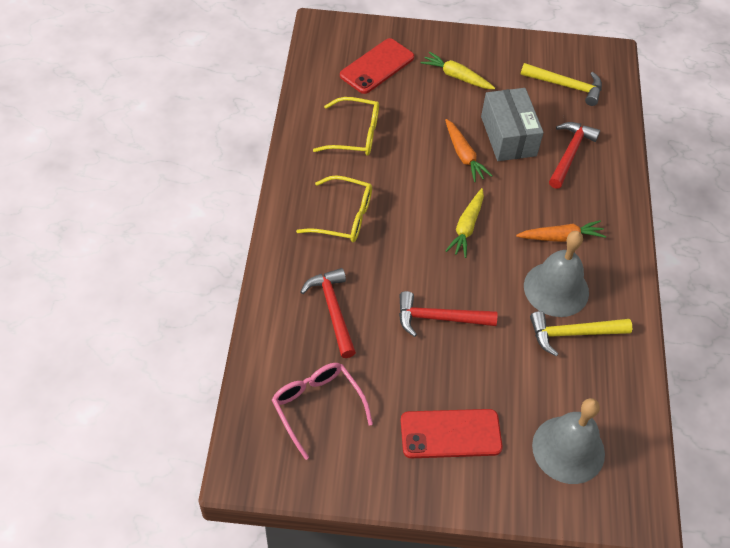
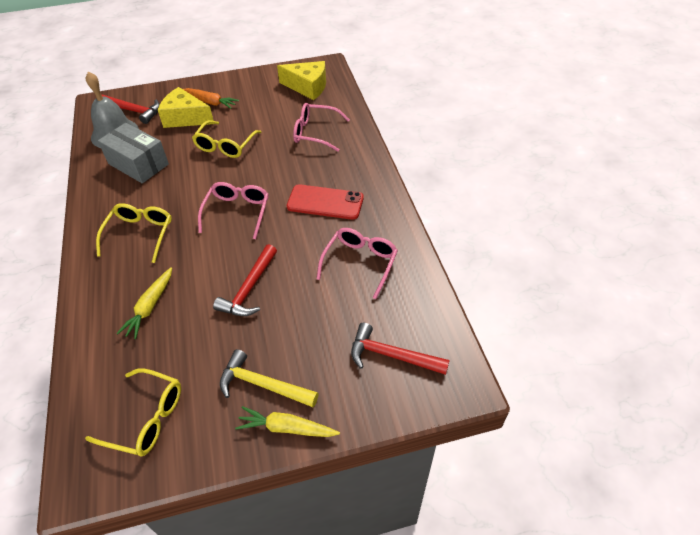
grey bell: [524,231,589,317] [532,398,605,484] = 2 -> [86,71,139,148] = 1
orange carrot: [445,119,492,182] [516,220,606,242] = 2 -> [183,88,239,109] = 1
pink glasses: [272,363,373,460] = 1 -> [198,182,269,239] [293,103,350,152] [317,228,398,299] = 3
red phone: [340,38,414,94] [401,409,503,458] = 2 -> [287,184,364,220] = 1
yellow cheese: none = 0 -> [158,87,214,128] [277,61,326,100] = 2
yellow glasses: [296,175,372,242] [313,97,379,156] = 2 -> [85,369,181,456] [96,203,172,263] [192,120,261,158] = 3
yellow hammer: [520,63,602,106] [530,311,632,356] = 2 -> [220,349,319,407] = 1

